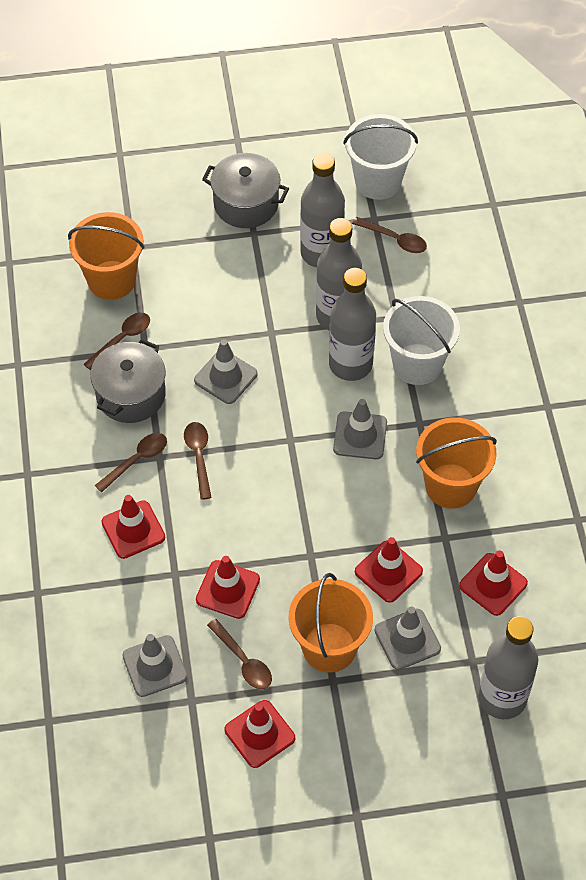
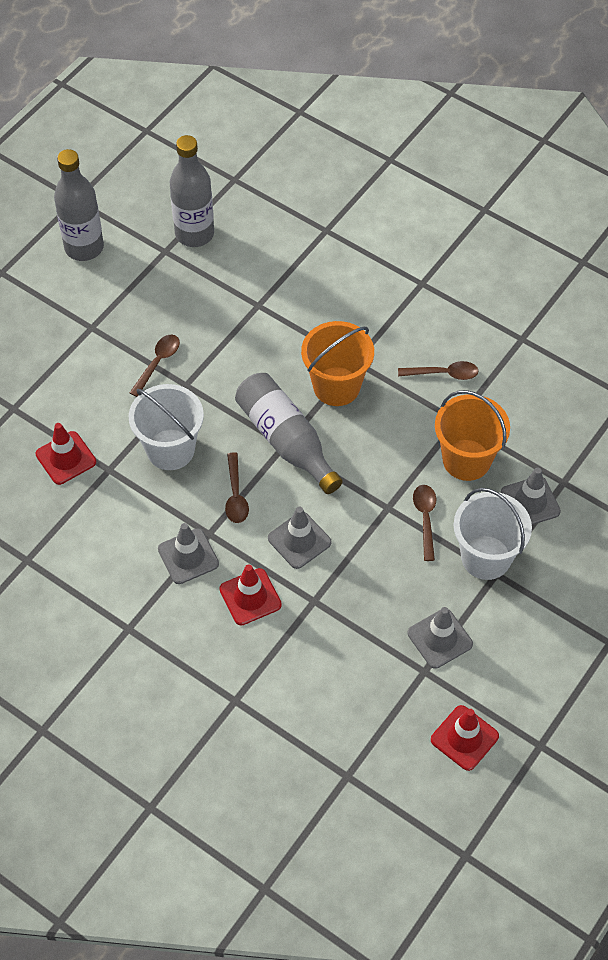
brown spoon: [84,312,150,370] [95,433,167,492] [184,422,212,500] [207,619,272,689] [352,217,427,253] = 5 -> [130,335,180,397] [225,452,249,523] [398,361,479,380] [413,485,436,561] = 4
grey bottle: [300,153,345,267] [316,218,362,330] [329,268,376,381] [478,616,538,719] = 4 -> [54,149,104,261] [170,135,214,247] [235,373,343,494] = 3
grey pot: [90,339,166,423] [202,153,289,228] = 2 -> none = 0
orange bucket: [68,212,145,300] [289,573,373,673] [416,417,497,509] = 3 -> [301,321,374,406] [435,390,510,481] = 2
red traffic cone: [101,495,165,559] [196,556,260,619] [224,700,295,768] [355,537,423,603] [459,550,528,616] = 5 -> [36,423,96,485] [219,564,282,626] [431,705,499,771] = 3

